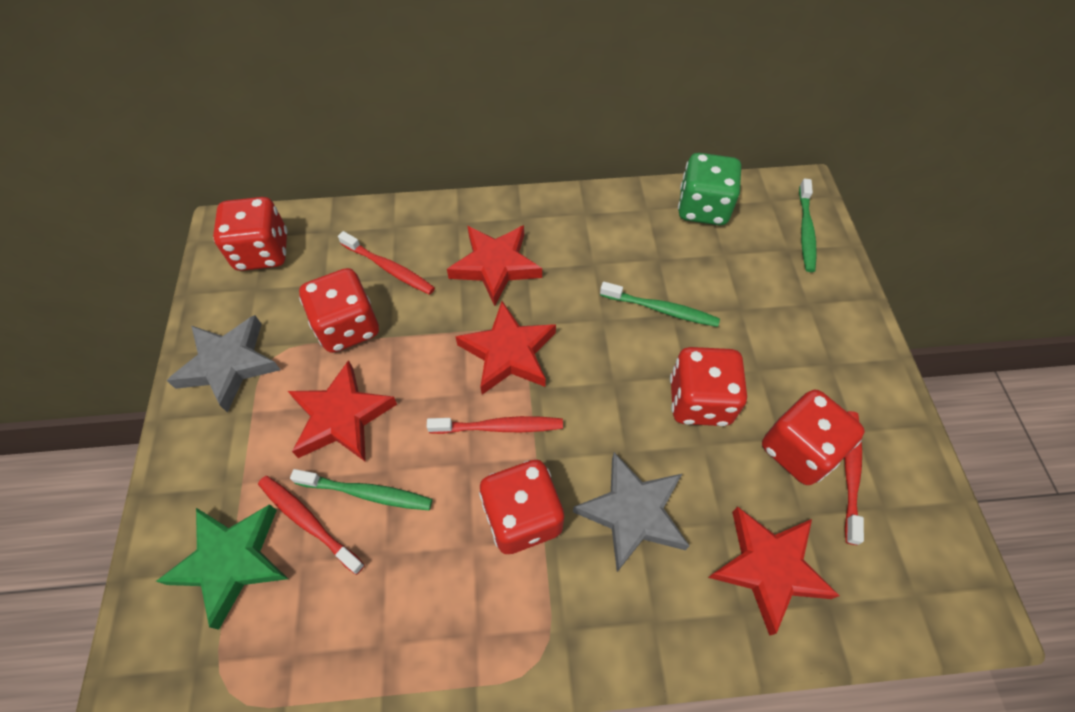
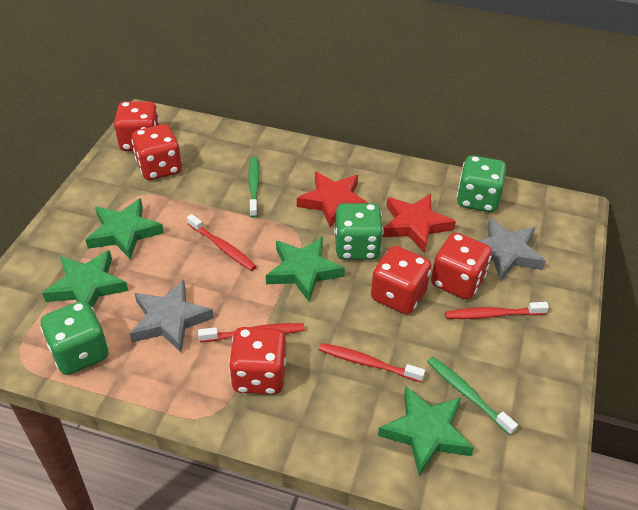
green dice: [678,153,741,225] = 1 -> [40,301,109,375] [334,203,383,260] [456,155,506,212] = 3
green star: [156,504,288,630] = 1 -> [42,250,128,307] [85,198,164,260] [266,237,345,302] [378,386,474,476] = 4
green toothbrush: [290,469,432,510] [600,282,720,327] [799,179,817,272] = 3 -> [248,156,260,218] [427,356,518,435] = 2
red star: [288,360,397,462] [447,225,542,306] [455,301,556,395] [708,507,840,636] = 4 -> [297,172,368,228] [382,194,456,253] = 2

